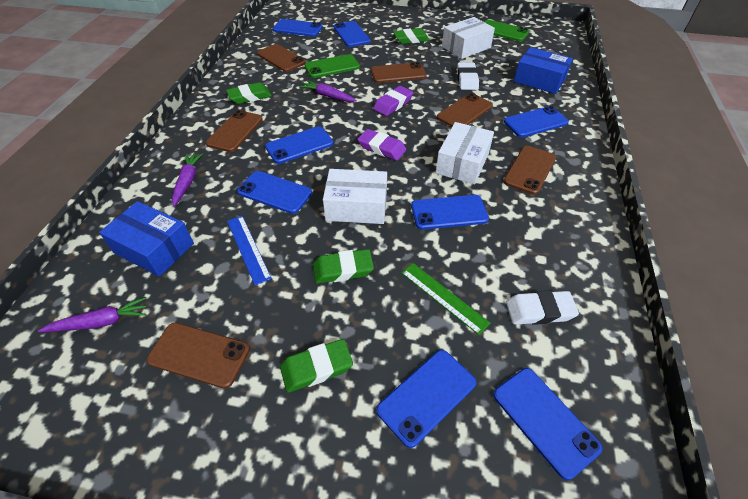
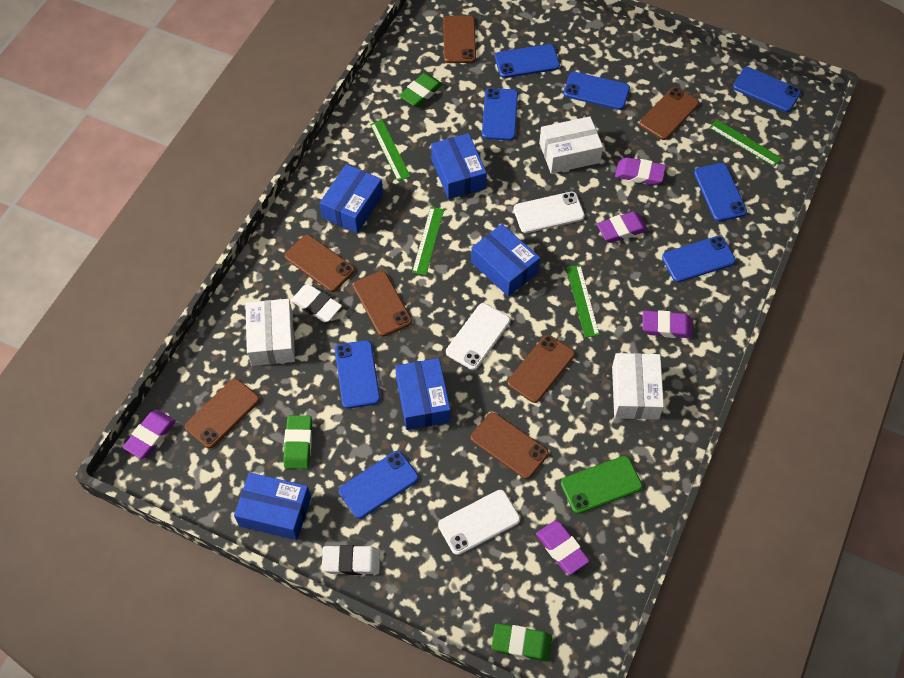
blue box: [99,201,194,277] [514,47,573,94] = 2 -> [234,472,311,540] [320,164,383,233] [395,358,451,430] [431,133,487,199] [471,224,540,296] = 5
blue ruler: [227,216,272,285] = 1 -> none = 0
brown phone: [146,323,250,389] [206,110,263,152] [257,44,306,72] [371,62,427,83] [437,93,493,127] [503,146,556,195] = 6 -> [185,378,260,448] [285,235,355,292] [353,271,412,337] [443,15,476,63] [471,412,549,479] [508,335,575,403] [639,87,699,140] = 7
green eraser: [226,82,272,104] [280,339,353,393] [313,249,374,284] [393,28,430,44] = 4 -> [283,415,312,469] [399,73,443,107] [491,623,552,662] = 3
green phone: [304,54,360,78] [485,20,529,41] = 2 -> [561,456,642,514] = 1
green ruler: [401,263,491,335] = 1 -> [370,120,411,181] [412,207,444,275] [566,265,600,338] [709,120,781,167] = 4
purple carrot: [38,297,147,332] [172,153,203,207] [299,80,357,102] = 3 -> none = 0
purple eraser: [357,129,406,161] [373,86,413,116] = 2 -> [123,410,176,459] [536,521,590,575] [597,211,648,243] [615,157,666,185] [642,310,693,338] = 5
white phone: none = 0 -> [438,490,520,555] [446,303,510,370] [514,192,585,233] = 3

